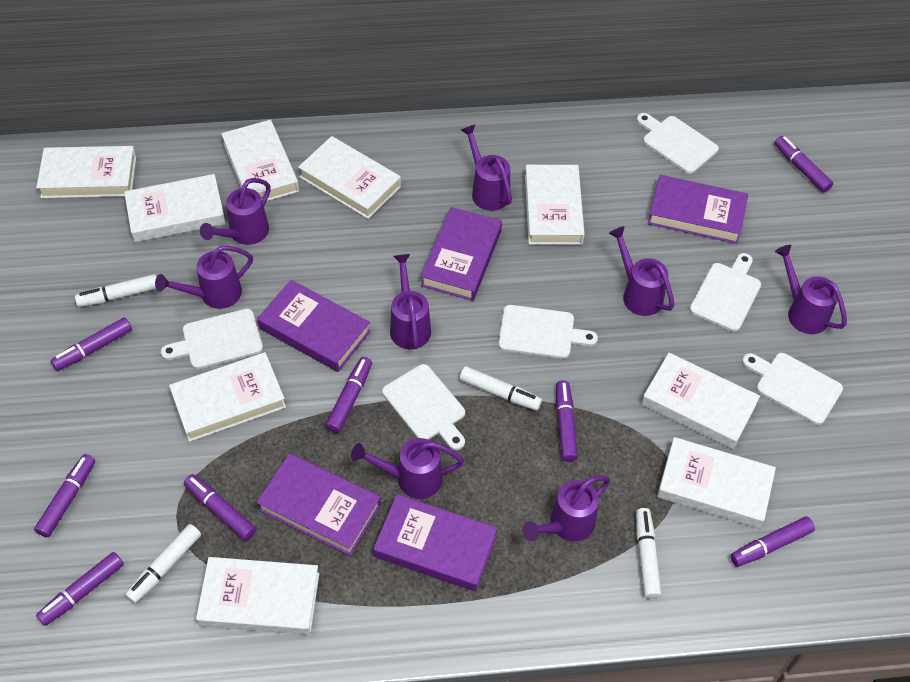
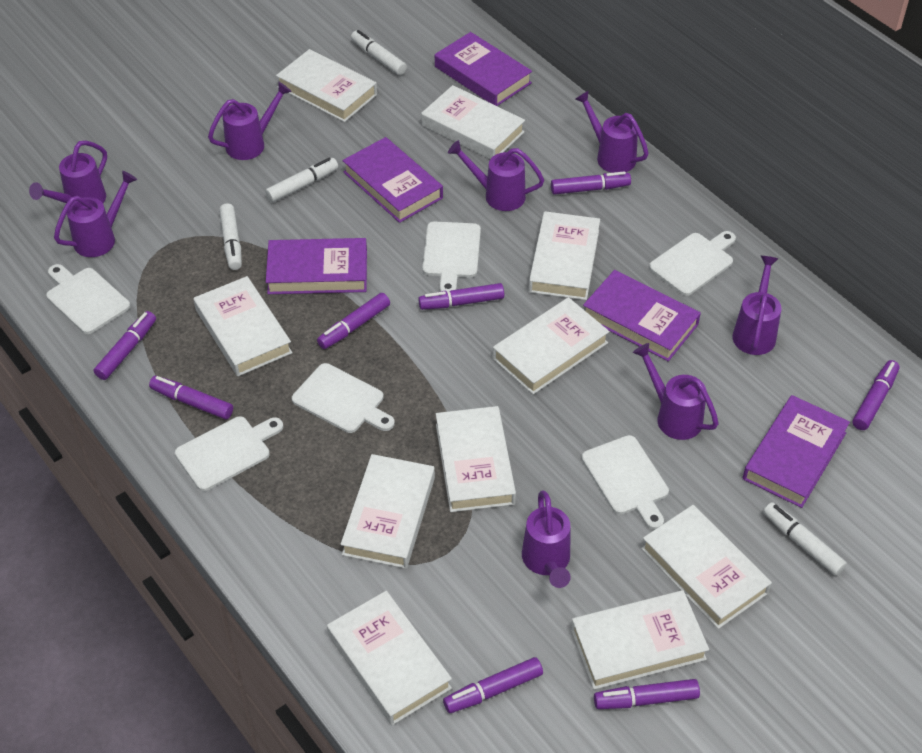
white book: [36,146,136,198] [124,174,226,242] [169,352,286,442] [196,557,319,635] [221,120,299,201] [298,136,401,219] [525,165,585,245] [641,353,760,449] [657,437,776,528] = 9 -> [193,276,293,376] [276,49,377,122] [327,591,452,725] [341,454,435,569] [421,85,525,159] [436,406,516,512] [493,297,610,394] [529,211,600,300] [571,590,709,690] [641,505,772,629] = 10

